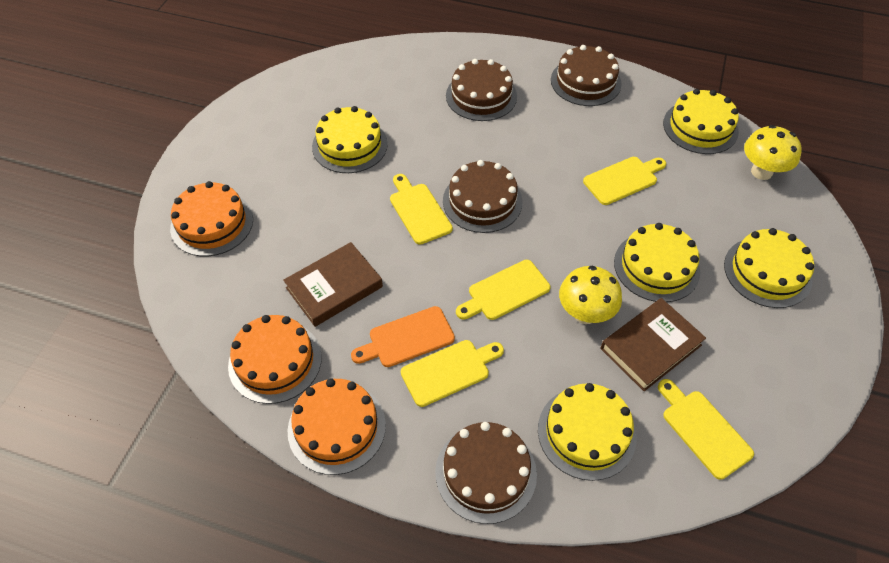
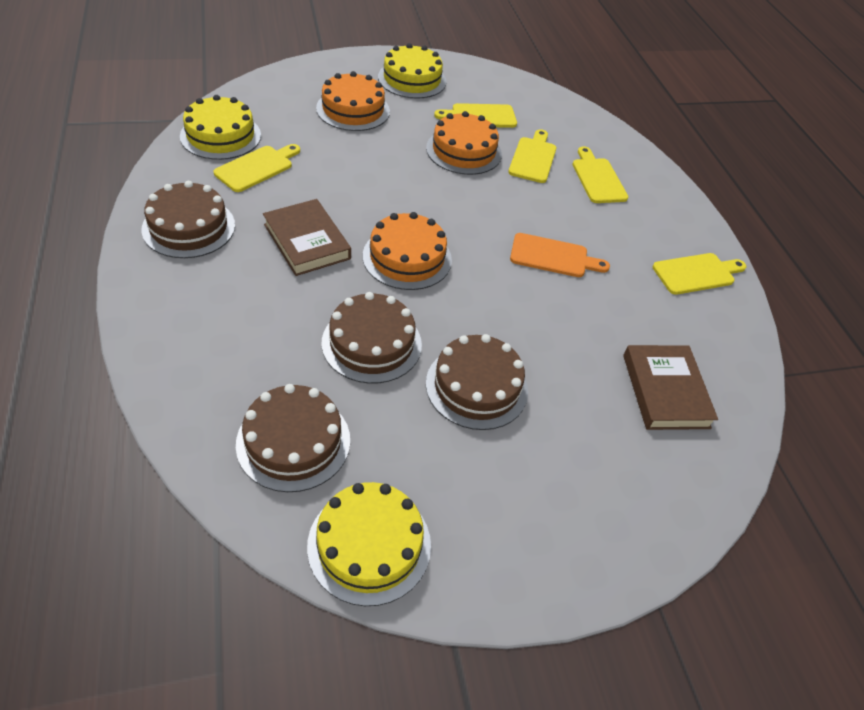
yellow cake: [312,106,388,173] [538,383,637,481] [614,223,700,302] [663,89,739,154] [724,228,814,308] = 5 -> [180,95,261,160] [307,482,431,606] [378,43,446,99] = 3
yellow mushroom: [559,266,622,324] [744,125,802,180] = 2 -> none = 0

